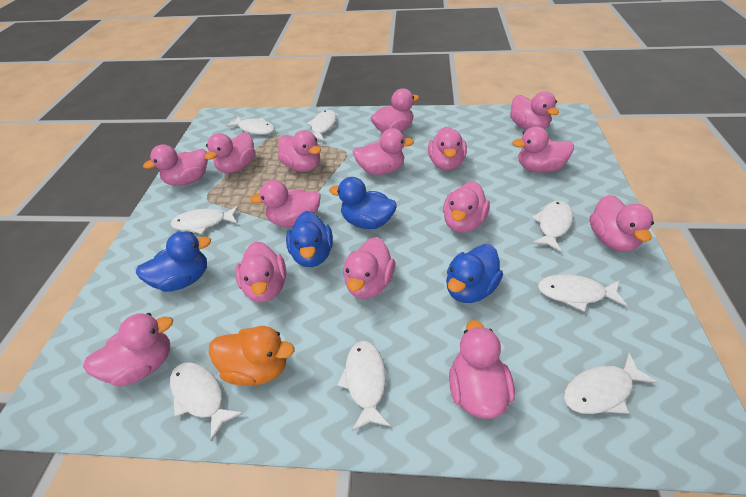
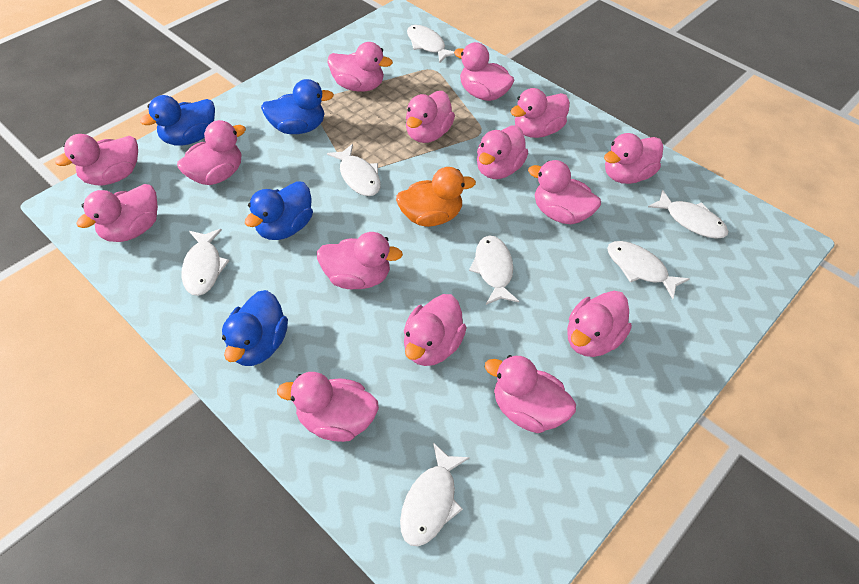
white fish: [170,206,239,234] [170,362,243,442] [226,116,275,135] [307,110,336,141] [337,341,391,431] [532,200,573,252] [537,274,627,312] [564,352,658,414] = 8 -> [182,229,229,296] [327,144,381,196] [400,443,470,546] [407,25,455,63] [469,236,519,305] [607,241,689,299] [648,189,728,239] = 7

